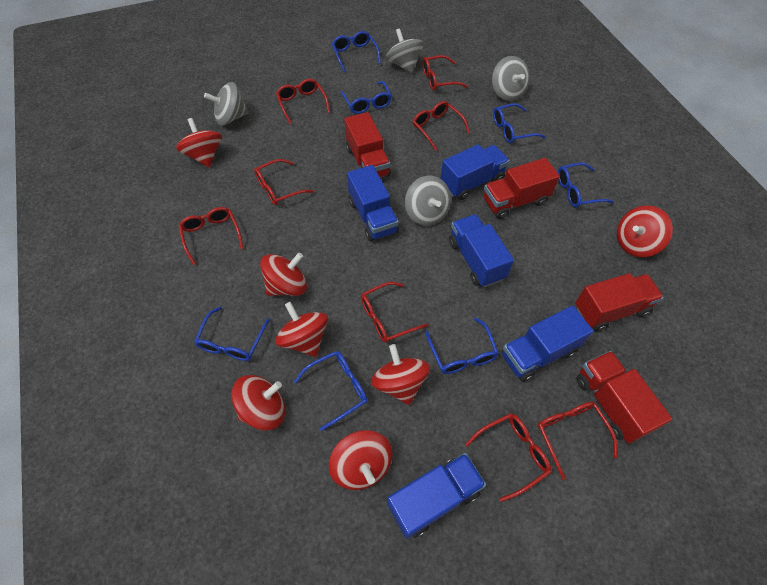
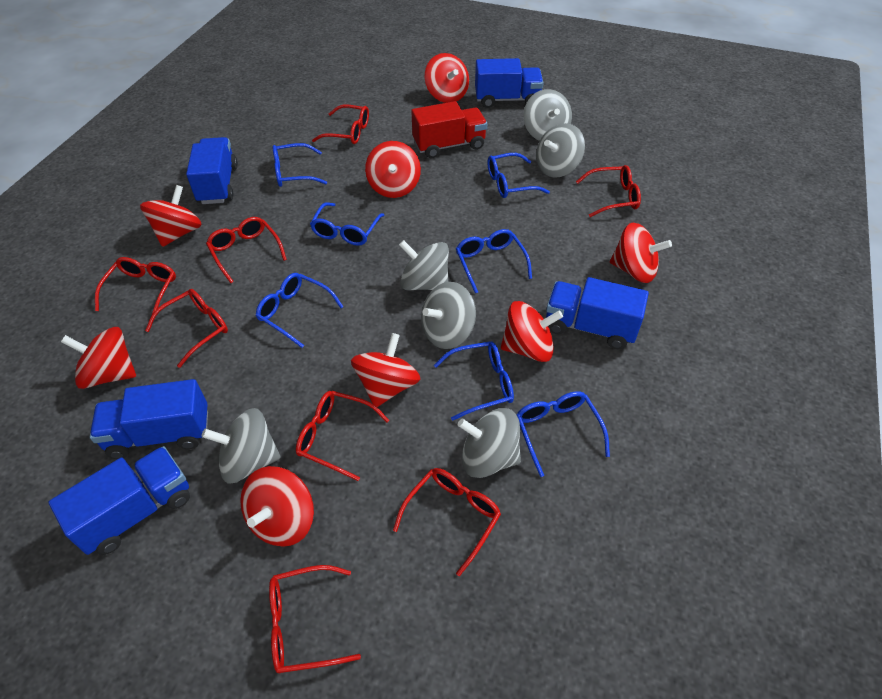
grey spinning top: [204,82,249,126] [386,28,424,73] [405,175,451,226] [492,56,530,101] = 4 -> [202,408,281,484] [399,240,449,290] [421,282,476,349] [458,408,521,478] [524,89,572,141] [536,123,585,178] = 6
red spinning top: [176,118,222,168] [231,375,285,431] [260,253,307,296] [275,302,328,357] [329,430,393,490] [371,344,430,405] [617,206,673,257] = 7 -> [61,327,136,389] [140,185,202,247] [240,466,314,547] [351,333,420,407] [365,141,421,198] [425,53,469,103] [501,301,563,362] [610,223,672,283] = 8
red truck: [344,112,391,178] [483,158,560,219] [575,273,664,331] [576,351,672,444] = 4 -> [411,101,487,158] = 1

